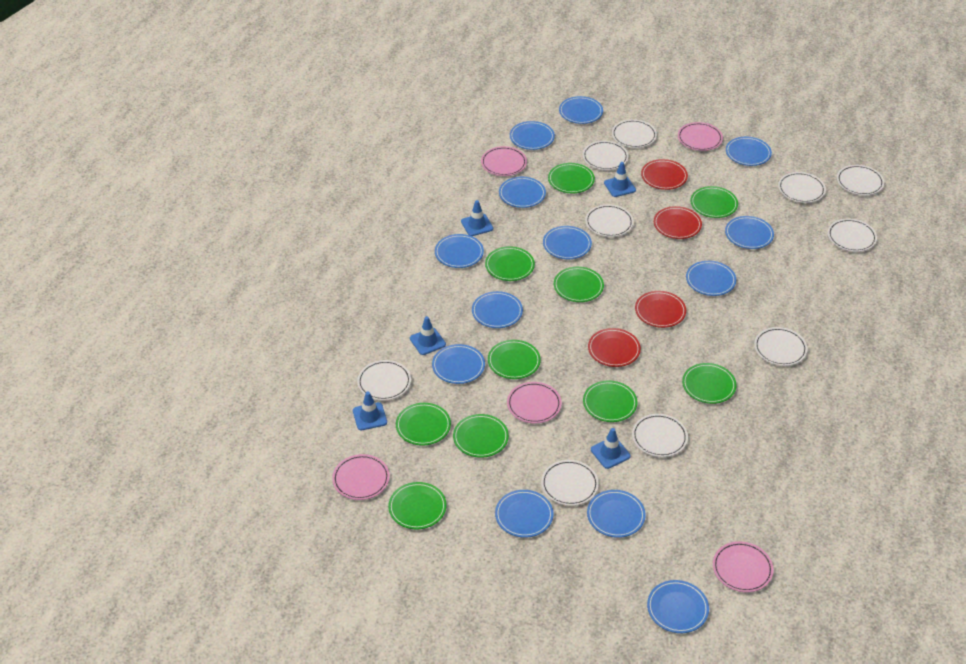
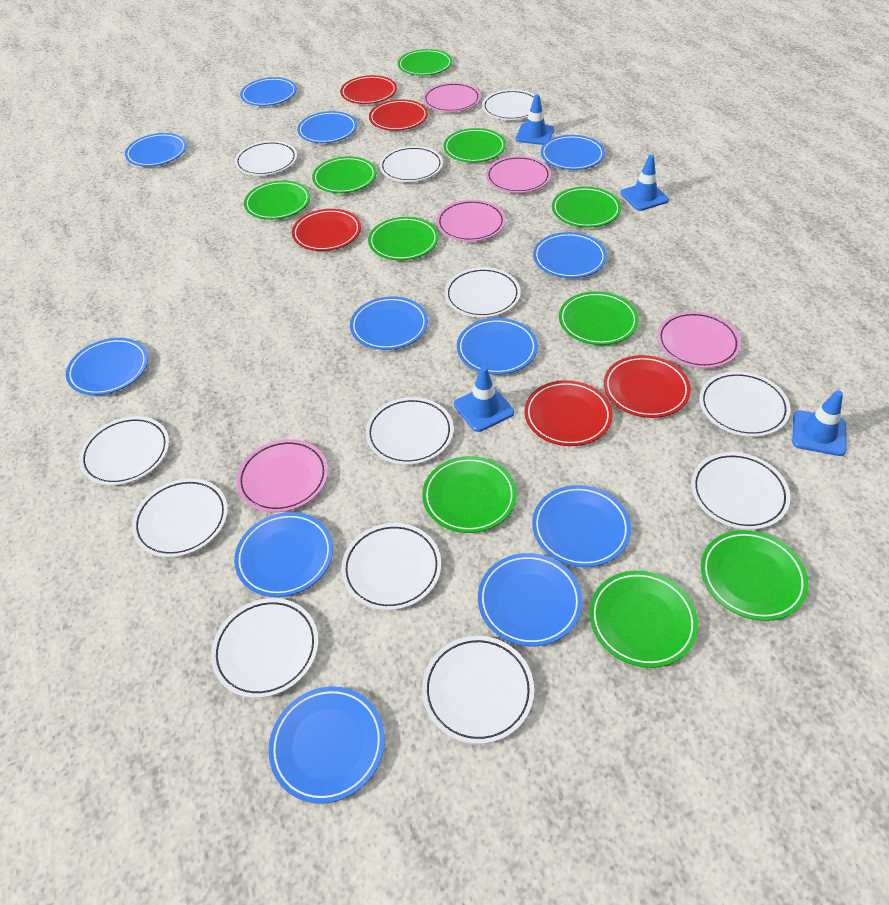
blue plate: [432,344,485,384] [435,234,484,268] [472,291,523,328] [495,490,553,538] [499,177,546,208] [510,121,555,150] [543,226,592,259] [559,96,603,124] [587,490,646,538] [647,580,709,633] [686,261,736,296] [725,216,774,249] [726,137,772,166] = 13 -> [66,338,148,395] [125,133,187,167] [234,512,333,597] [240,77,297,106] [268,686,385,804] [297,111,357,143] [350,297,428,350] [457,318,538,375] [478,553,582,647] [532,485,631,567] [533,232,607,278] [541,135,605,170] = 12
blue traffic cone: [353,391,387,430] [410,316,446,355] [461,200,493,236] [591,428,630,469] [604,162,636,197] = 5 -> [454,366,514,432] [516,94,554,145] [620,155,669,211] [792,390,847,456] = 4
red plate: [588,328,641,367] [635,291,686,328] [641,159,688,190] [654,206,702,239] = 4 -> [292,209,361,251] [340,75,397,104] [369,99,428,131] [524,380,613,446] [604,355,691,418] = 5
white plate: [357,360,411,401] [541,460,599,506] [583,141,628,170] [585,204,634,237] [612,119,657,148] [632,414,688,457] [754,327,808,366] [778,172,826,203] [828,219,877,252] [837,165,884,195] = 10 -> [79,416,169,485] [132,478,228,557] [211,598,319,698] [235,141,297,176] [341,523,441,610] [366,397,454,465] [379,146,443,182] [422,636,534,744] [445,267,521,318] [482,90,534,120] [691,452,791,530] [699,371,791,437] = 12

